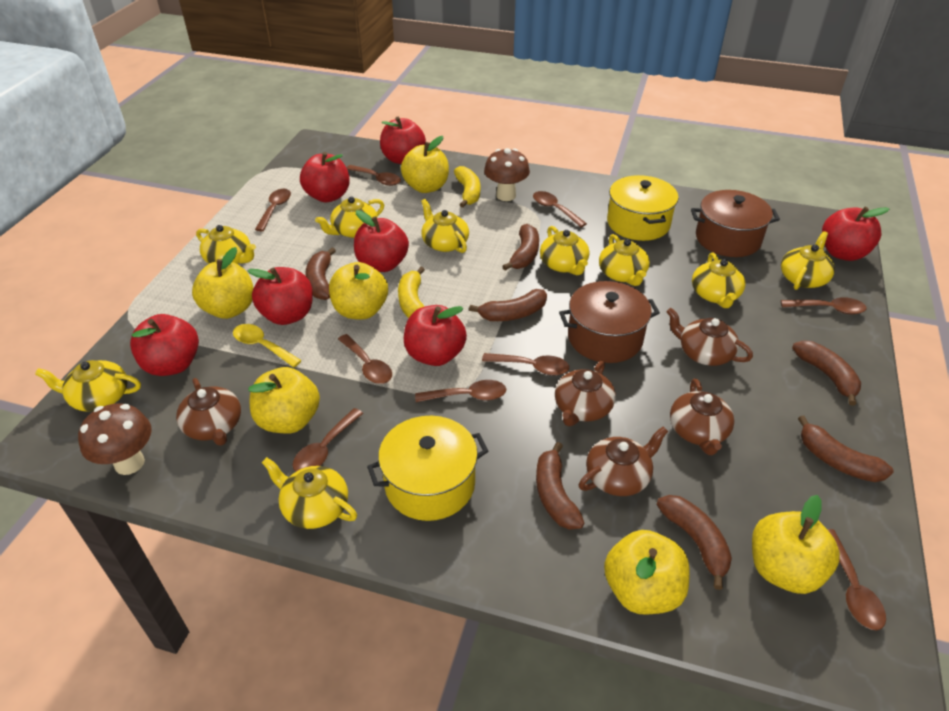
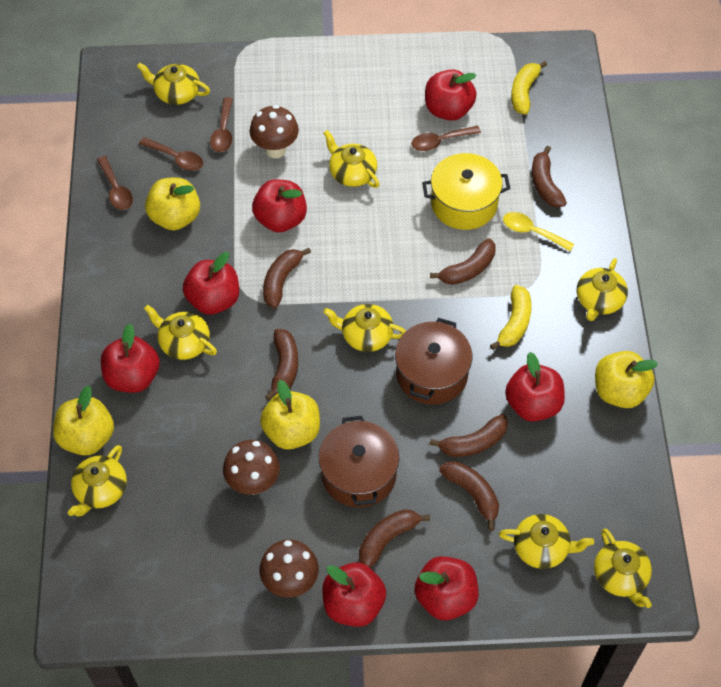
brown mushroom: [78,403,152,475] [484,148,530,201] = 2 -> [223,440,280,495] [249,105,299,158] [259,539,319,598] = 3
brown spoon: [255,189,291,231] [293,408,363,471] [338,334,392,384] [346,165,401,186] [415,380,506,402] [482,353,569,376] [533,191,587,227] [781,297,866,314] [827,529,886,631] = 9 -> [97,156,133,210] [139,137,203,171] [210,97,233,152] [411,126,481,151] = 4
brown teapot: [176,378,241,446] [555,361,616,426] [579,427,668,496] [666,308,753,366] [670,378,734,455] = 5 -> none = 0
yellow apple: [192,247,254,319] [249,367,320,434] [329,262,388,320] [401,136,449,193] [604,530,690,615] [752,495,840,594] = 6 -> [53,386,114,456] [145,177,200,230] [260,380,320,450] [595,351,658,408] = 4
yellow pot: [367,416,488,521] [607,175,679,241] = 2 -> [422,153,511,230] = 1
yellow teapot: [35,360,141,412] [196,225,256,264] [262,457,357,529] [315,197,384,238] [421,199,469,253] [540,226,589,275] [599,234,650,286] [692,252,746,308] [781,231,835,290] = 9 -> [68,445,127,517] [137,63,210,105] [144,305,217,360] [323,304,406,352] [324,130,380,188] [499,514,594,569] [577,258,628,321] [594,528,652,608] = 8

